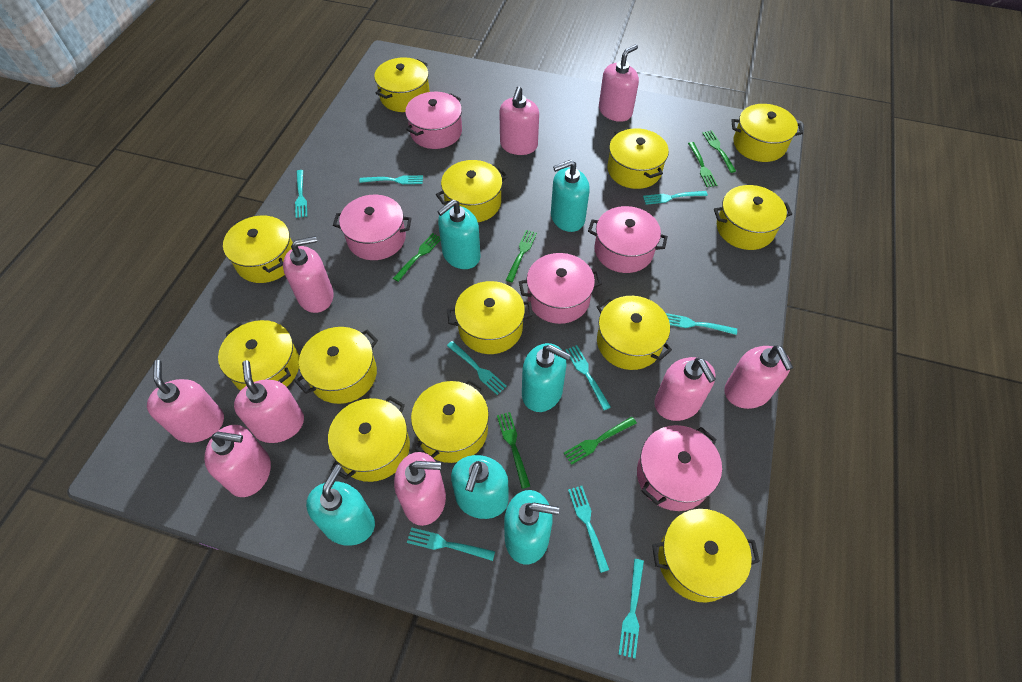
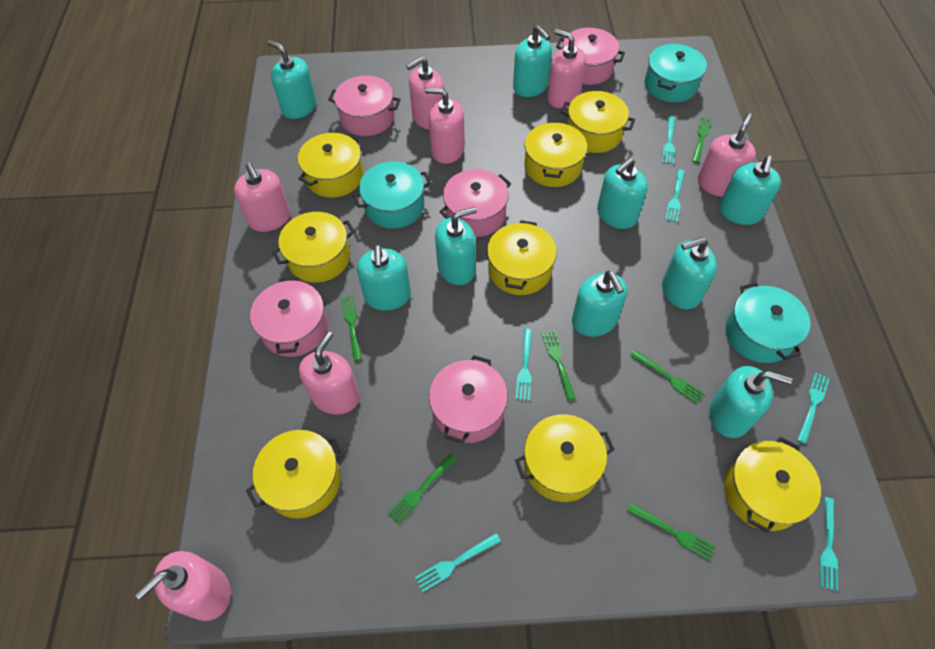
pink soap dispenser: [147,360,224,443] [204,425,271,497] [234,360,304,443] [283,236,334,313] [394,452,446,526] [499,86,539,155] [599,44,639,122] [654,357,716,421] [724,345,793,409] = 9 -> [135,551,231,621] [234,163,291,232] [299,331,360,415] [406,57,444,130] [425,87,465,164] [547,29,586,109] [698,113,756,197] = 7
turquoise fork: [295,170,307,218] [359,175,423,184] [407,527,495,561] [447,341,507,395] [565,345,611,410] [568,486,609,573] [619,559,644,659] [643,191,708,205] [666,313,737,335] = 9 -> [415,533,501,592] [515,329,532,401] [662,116,675,164] [665,169,685,222] [797,373,830,444] [820,497,838,591] = 6
turquoise pot: none = 0 -> [353,161,431,229] [645,44,707,103] [726,282,810,363] = 3
turquoise soap dispenser: [306,465,375,546] [437,199,481,269] [451,455,509,519] [504,490,559,565] [522,343,571,412] [551,160,590,232] = 6 -> [267,40,317,119] [357,245,411,311] [435,207,477,285] [513,25,552,97] [572,271,628,337] [597,158,648,229] [662,237,717,309] [709,366,792,438] [719,156,781,225] = 9
yellow pot: [218,320,299,391] [223,215,293,283] [295,327,378,404] [328,396,410,482] [374,57,430,112] [411,379,489,463] [436,160,508,222] [447,281,533,354] [597,296,672,370] [607,128,669,189] [652,509,760,603] [714,185,792,250] [731,104,803,162] = 13 -> [246,430,345,519] [272,212,355,283] [298,133,363,198] [487,220,557,295] [515,414,615,502] [524,121,587,187] [561,91,635,153] [724,437,821,533] = 8

